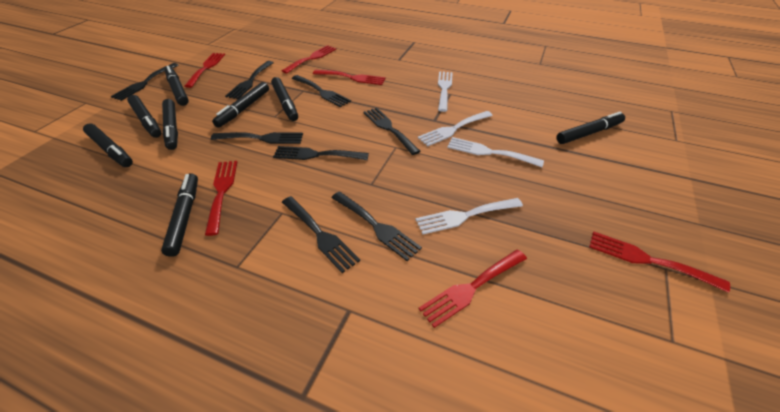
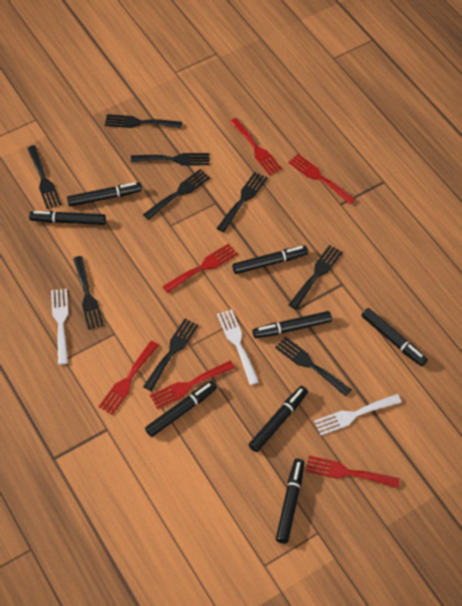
black fork: [111,63,179,101] [211,132,303,144] [225,61,274,99] [273,146,369,160] [282,196,360,273] [292,75,351,107] [331,191,422,261] [363,108,420,155] = 8 -> [27,145,61,209] [73,256,104,330] [105,114,182,128] [131,153,209,166] [143,169,210,220] [143,319,199,391] [217,172,268,232] [275,337,352,397] [289,245,343,310] = 9
white fork: [415,198,523,235] [418,111,493,146] [438,71,453,112] [447,137,544,167] = 4 -> [51,289,68,365] [217,309,259,385] [314,394,402,435] = 3

